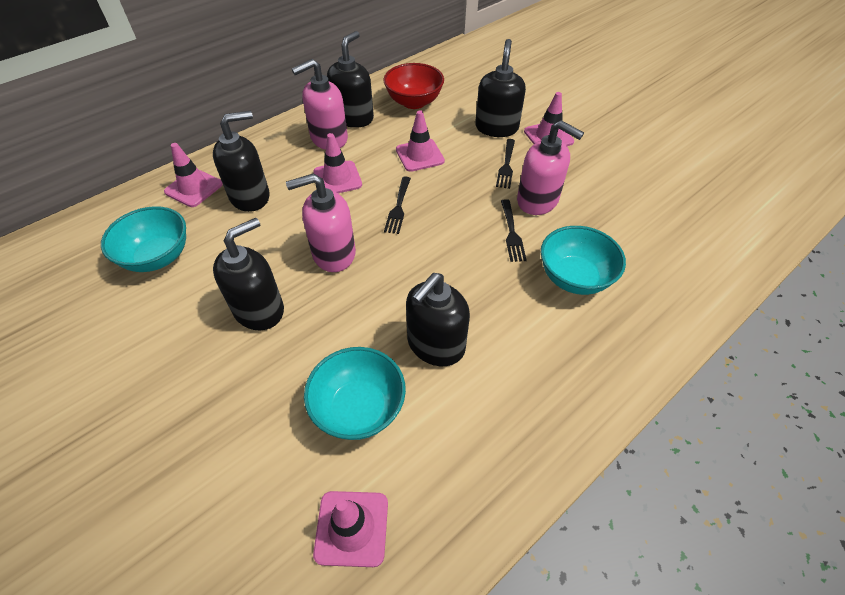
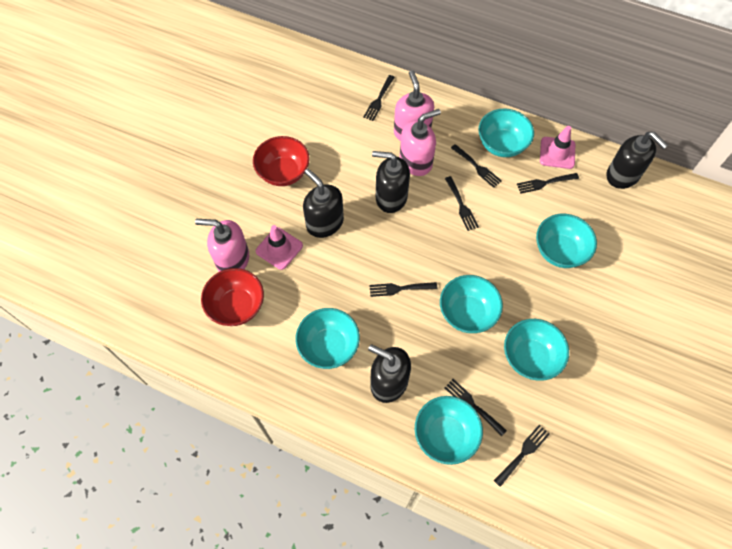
black fork: [384,176,411,234] [496,139,515,189] [501,199,527,262] = 3 -> [363,75,395,121] [369,282,437,297] [444,379,507,436] [445,176,479,231] [451,144,502,188] [494,425,550,487] [517,173,579,194] = 7
black soap dispenser: [213,111,270,212] [213,218,284,330] [327,31,374,128] [406,273,470,366] [475,39,526,137] = 5 -> [303,169,344,238] [368,344,411,403] [372,151,410,213] [607,132,668,189] = 4
pink traffic cone: [164,143,223,207] [313,133,362,193] [313,491,388,567] [396,110,445,172] [524,92,574,146] = 5 -> [256,225,303,270] [540,126,575,169] = 2
red bowl: [383,63,444,109] = 1 -> [201,268,264,326] [253,136,310,186] = 2
turquoise bowl: [101,206,186,272] [304,347,406,440] [541,226,626,295] = 3 -> [295,308,360,369] [415,396,483,465] [440,275,503,333] [478,109,534,157] [504,319,569,381] [536,214,597,268] = 6

